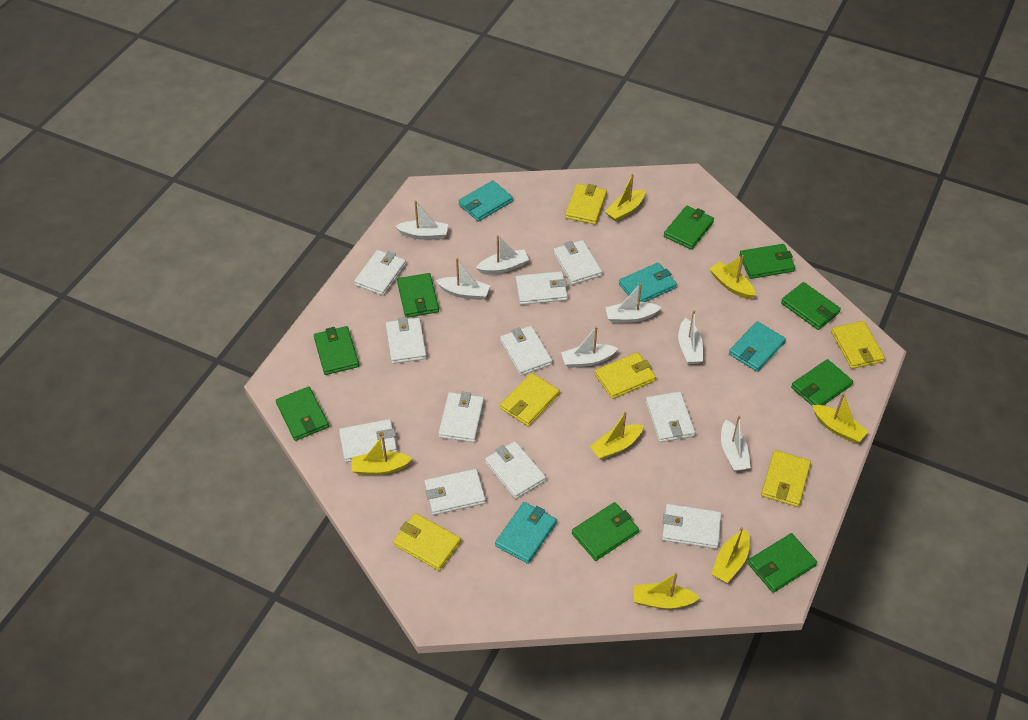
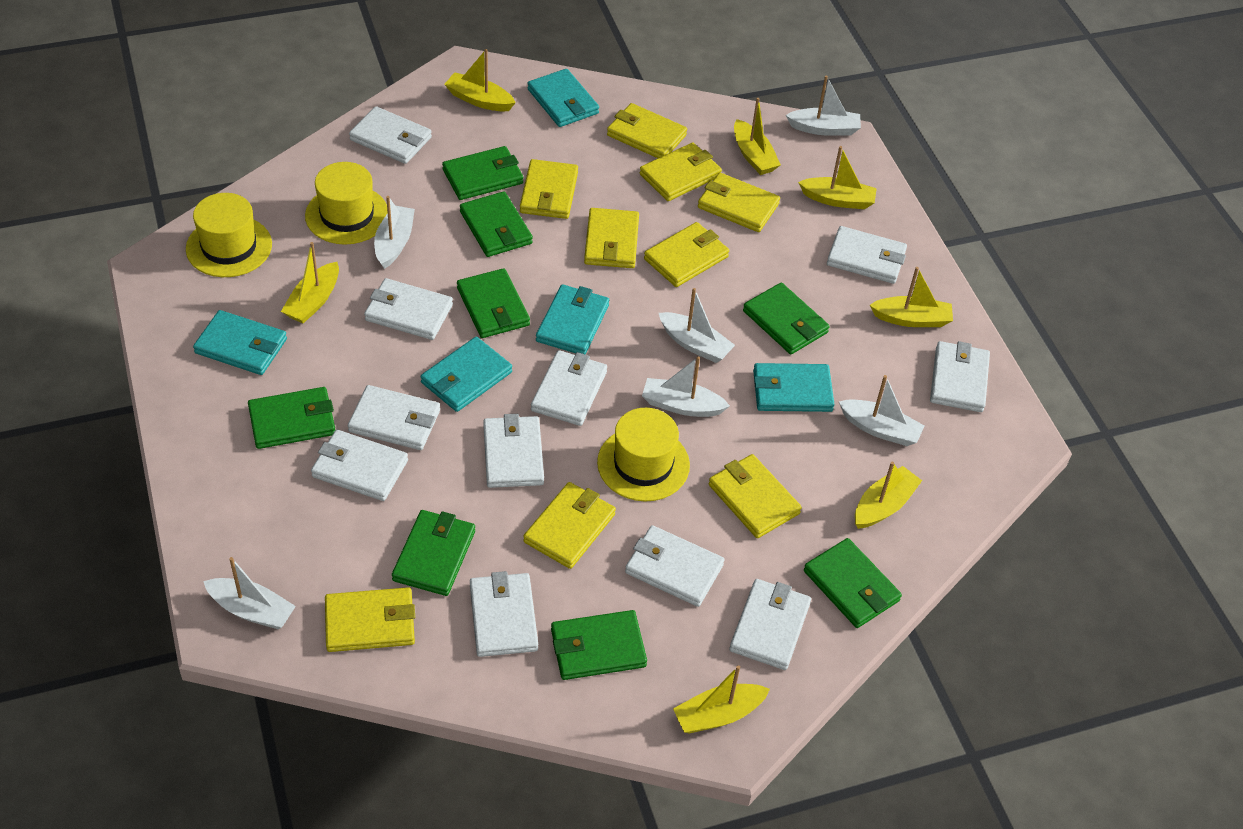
green wallet: [276,387,329,441] [314,326,359,375] [397,273,439,318] [572,502,639,561] [664,206,714,250] [739,244,795,279] [748,533,817,593] [781,282,841,330] [791,359,853,406] = 9 -> [248,387,335,449] [392,510,475,596] [442,146,523,200] [457,268,530,338] [460,191,533,257] [551,610,647,680] [743,283,830,354] [804,538,902,628] = 8
turquoise wallet: [458,180,513,222] [495,502,557,564] [619,263,677,302] [729,321,786,372] = 4 -> [193,310,287,375] [421,337,512,412] [528,69,599,127] [536,284,609,355] [753,363,835,412] = 5
white boat: [395,200,448,240] [436,258,490,300] [476,235,529,274] [561,326,618,368] [605,283,661,323] [678,310,703,364] [721,415,751,471] = 7 -> [203,557,296,629] [374,196,415,269] [642,356,730,417] [659,288,735,363] [786,75,861,136] [838,375,925,446] = 6
yellow hat: none = 0 -> [186,193,272,277] [305,162,388,245] [597,408,690,501] = 3
yellow wallet: [393,513,461,571] [500,373,560,426] [565,184,607,225] [595,352,656,399] [761,450,811,507] [831,321,885,369] = 6 -> [325,587,415,652] [520,159,578,219] [523,482,616,569] [584,208,639,268] [607,103,687,158] [640,142,722,201] [644,222,729,287] [698,173,780,232] [709,454,802,538] = 9

